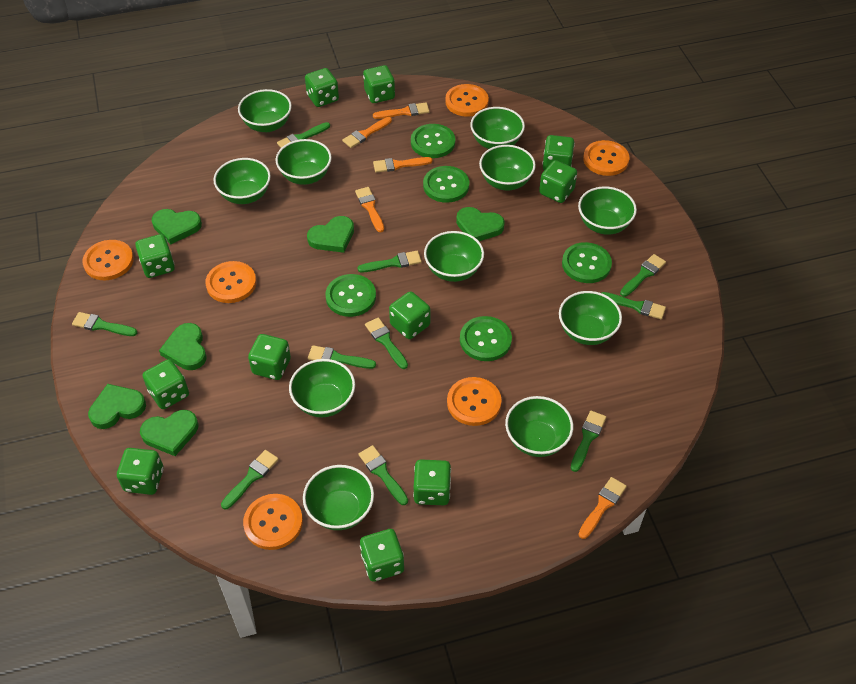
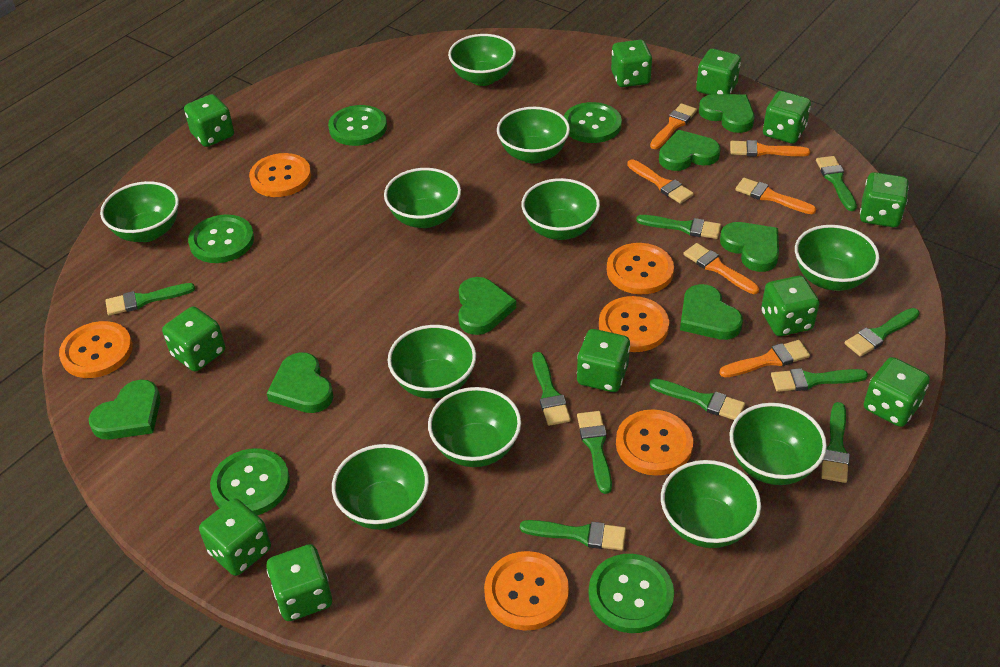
green heart: [88,384,146,429] [140,410,198,456] [152,209,202,245] [159,323,207,370] [307,216,354,253] [456,207,505,241] = 6 -> [89,380,161,440] [267,352,334,413] [458,277,516,335] [659,130,721,171] [680,284,743,340] [699,94,755,133] [720,222,779,272] = 7
orange brush: [342,117,392,148] [355,187,384,232] [373,102,430,119] [373,157,433,173] [578,477,627,539] = 5 -> [627,159,694,204] [650,103,697,149] [684,243,759,294] [719,340,810,377] [730,140,810,157] [735,178,816,214] = 6

